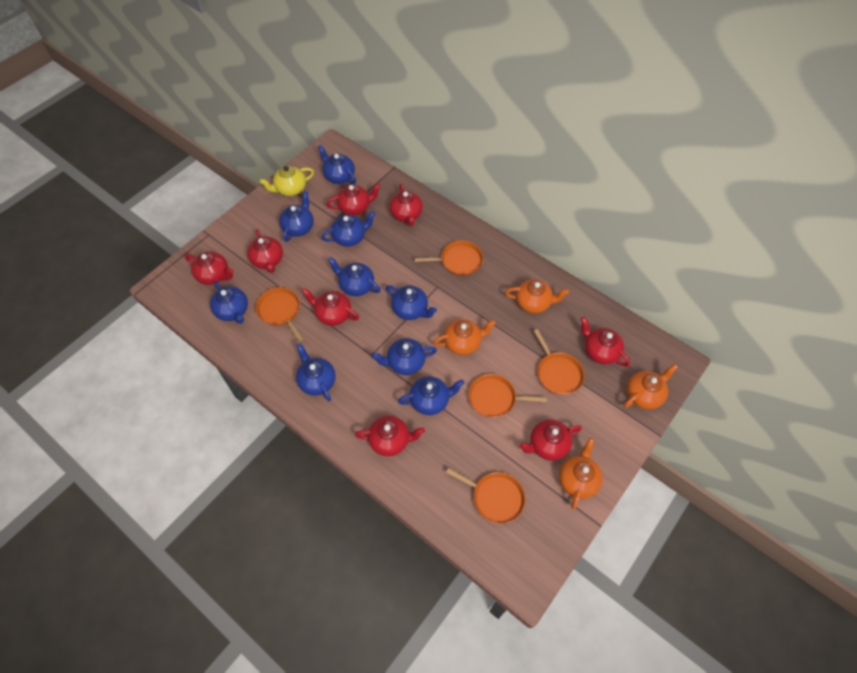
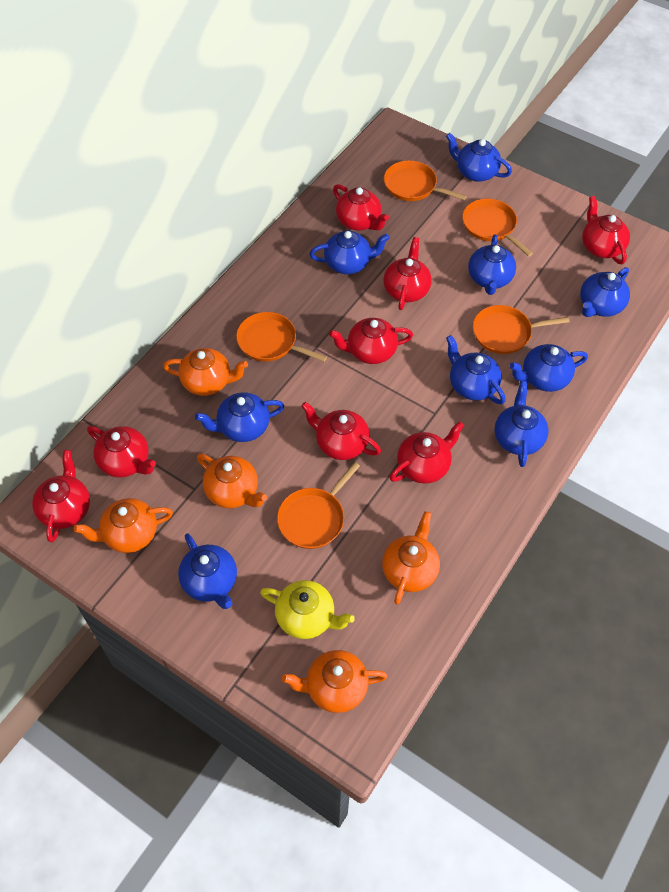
orange teapot: [433,319,496,355] [505,279,569,313] [559,438,603,509] [624,364,678,409] = 4 -> [74,498,173,553] [163,348,248,396] [197,453,267,508] [282,650,388,713] [382,511,440,604] = 5

